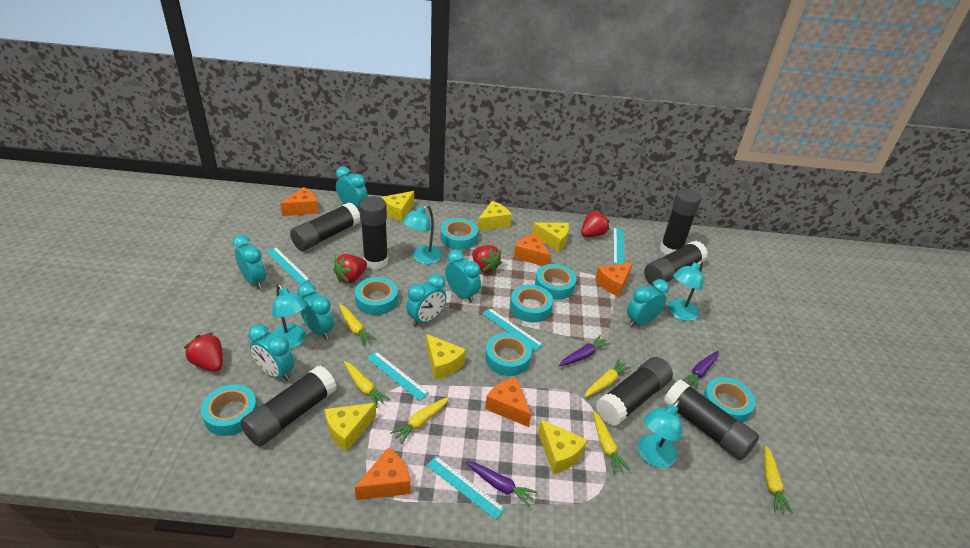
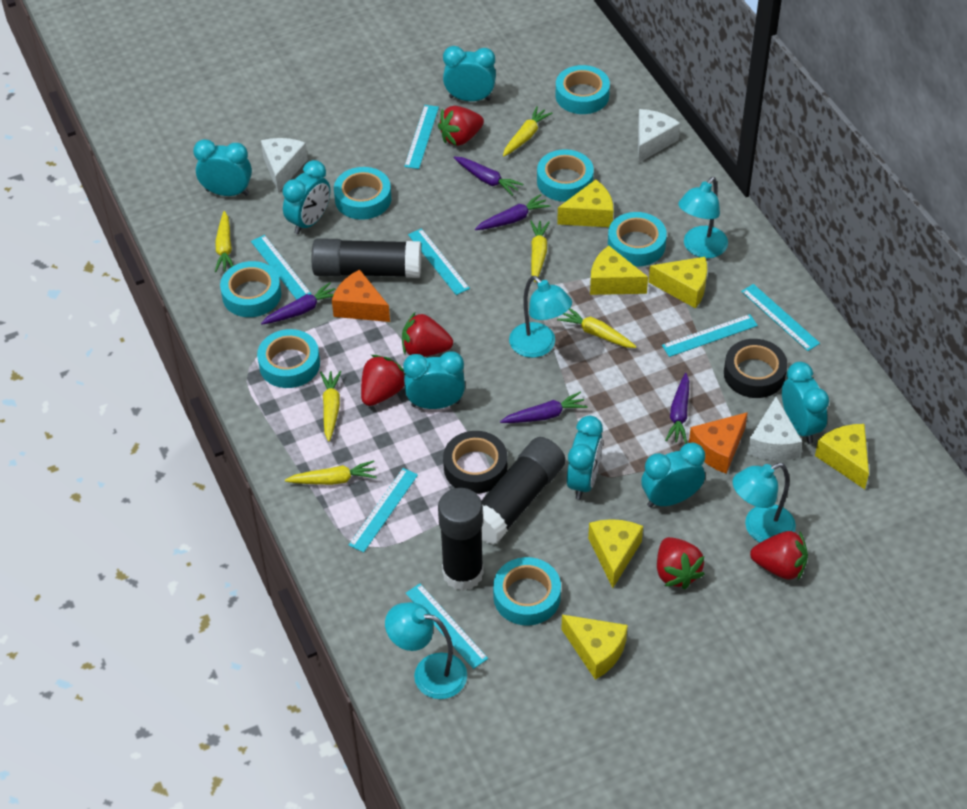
black glue stick: [240,366,337,447] [290,202,360,251] [359,196,388,270] [596,357,673,426] [644,241,708,286] [660,188,701,255] [663,379,759,460] = 7 -> [312,238,421,278] [438,488,484,591] [481,437,565,545] = 3
black tape: none = 0 -> [443,431,507,494] [724,339,788,398] = 2
orange cheese: [280,187,318,216] [355,448,411,500] [485,377,531,427] [514,233,551,266] [595,262,633,297] = 5 -> [332,269,390,322] [689,412,748,474] = 2
purple carrot: [466,461,538,507] [559,335,610,366] [683,351,719,390] = 3 -> [261,283,335,324] [454,157,523,196] [475,194,550,230] [500,392,588,423] [665,373,689,444] = 5
red strawberry: [184,332,223,371] [333,254,367,283] [472,245,502,274] [581,210,610,237] = 4 -> [361,355,405,406] [402,313,453,357] [438,106,484,146] [657,537,705,589] [750,531,808,580] = 5
turquoise ruler: [266,247,310,285] [367,351,429,401] [426,456,505,520] [482,308,543,351] [613,227,624,264] = 5 -> [251,235,311,300] [349,468,418,553] [404,105,439,169] [406,584,488,669] [408,228,470,295] [662,314,758,357] [741,284,820,351] = 7
white cheese: none = 0 -> [261,138,308,193] [638,109,680,163] [747,397,802,461] = 3

